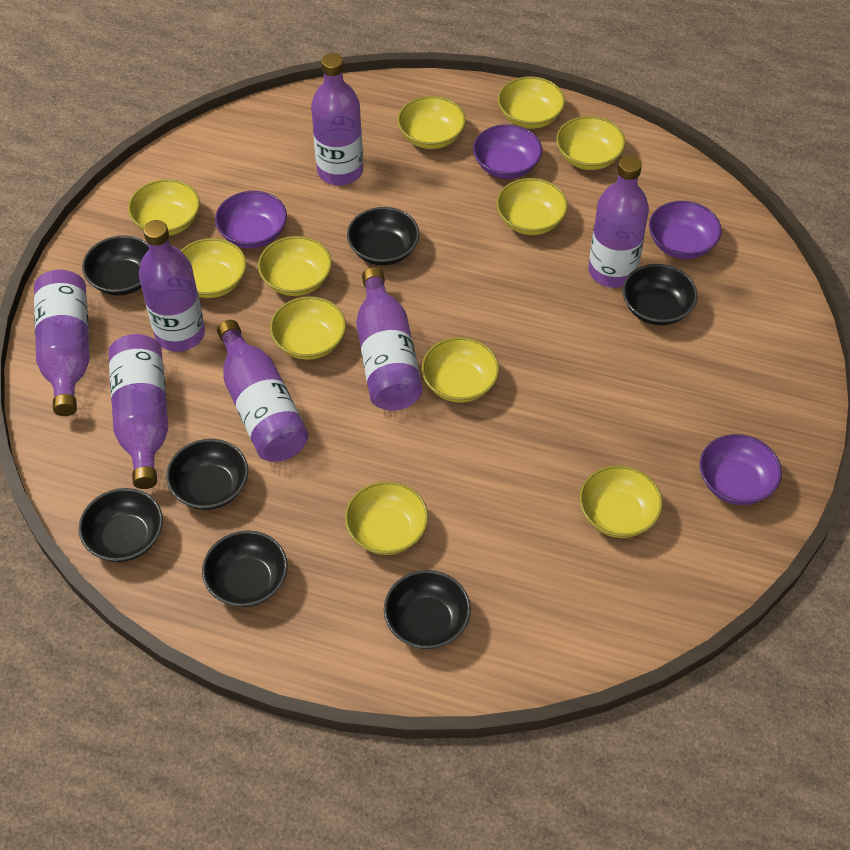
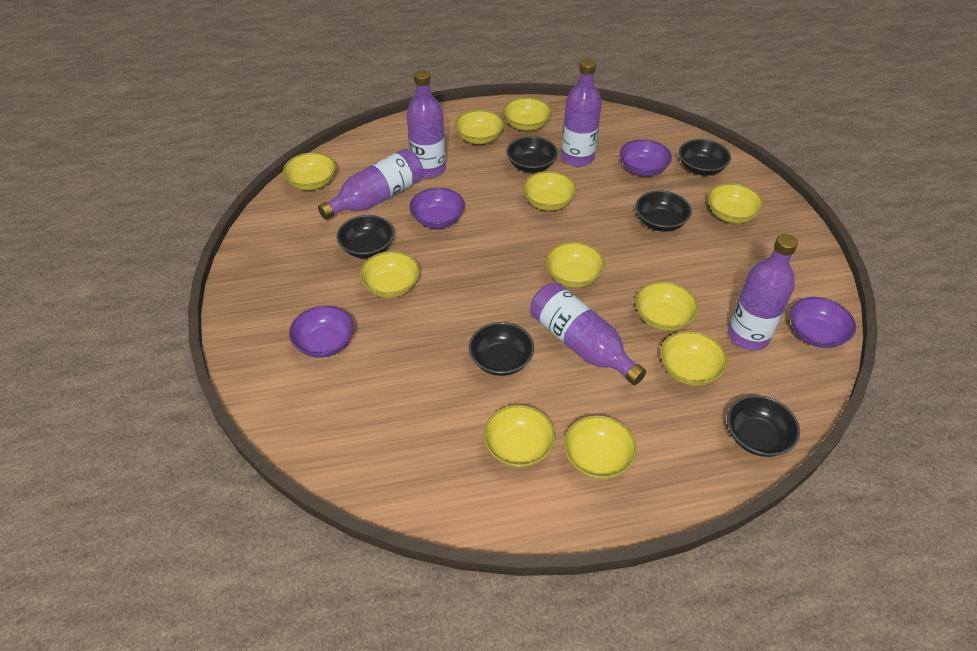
black bowl: [79,488,163,562] [82,235,149,295] [166,439,248,510] [202,531,288,607] [347,207,419,265] [384,570,471,649] [622,264,698,325] = 7 -> [337,215,394,258] [469,322,534,376] [506,136,558,173] [636,190,692,232] [679,139,731,176] [727,395,800,457] = 6
purple bottle: [34,270,90,416] [109,334,168,489] [139,220,205,352] [217,320,309,462] [311,53,363,186] [356,267,422,411] [588,155,649,288] = 7 -> [318,148,423,220] [407,70,446,179] [530,282,646,385] [561,59,602,167] [728,234,798,351] = 5

